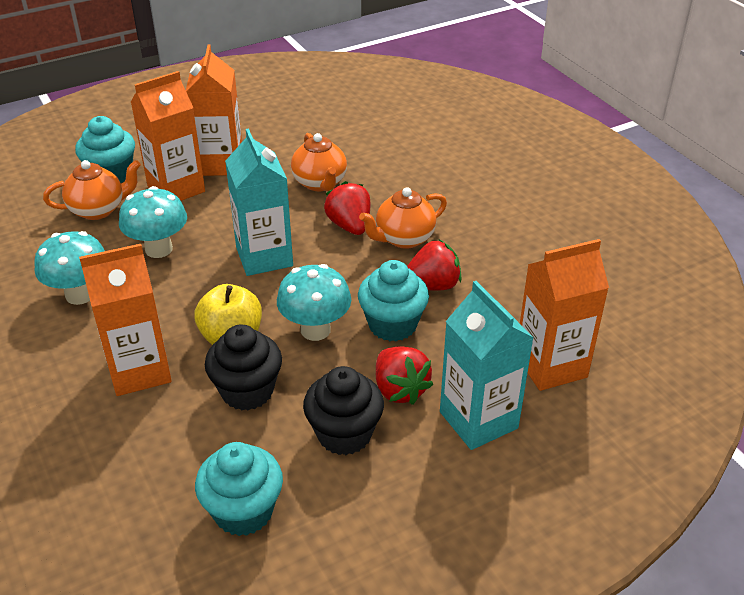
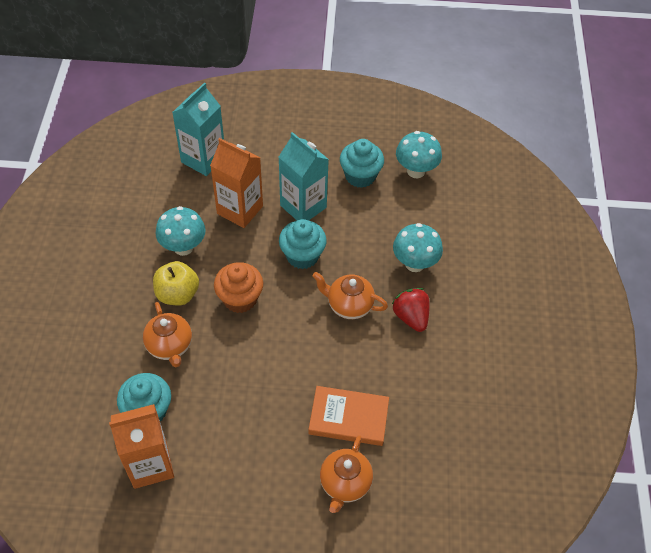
black cupcake: [205,324,282,411] [303,366,384,455] = 2 -> none = 0
orange book: none = 0 -> [308,386,389,446] = 1
orange carton: [79,244,172,396] [131,71,205,201] [186,44,242,176] [520,239,609,391] = 4 -> [109,404,174,489] [210,138,263,228] = 2
orange cupcake: none = 0 -> [214,262,263,313] = 1
red strawberry: [324,181,370,235] [376,346,433,405] [407,240,462,291] = 3 -> [392,288,430,332] = 1

